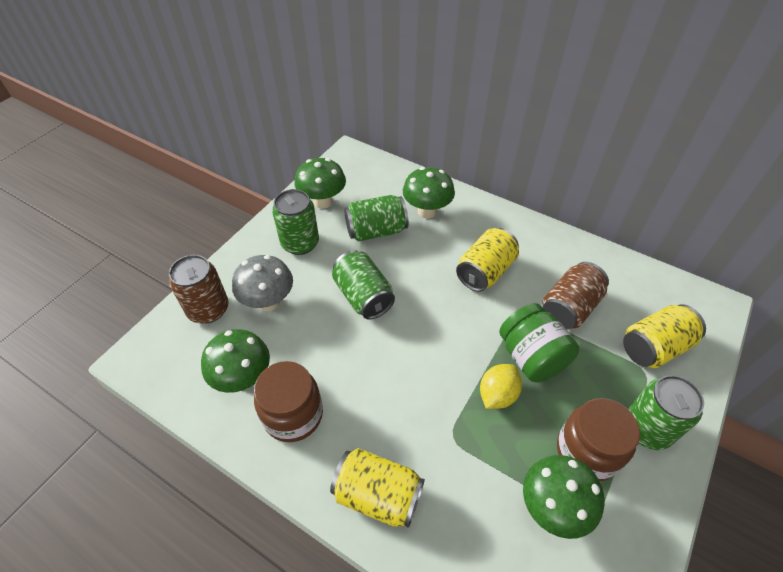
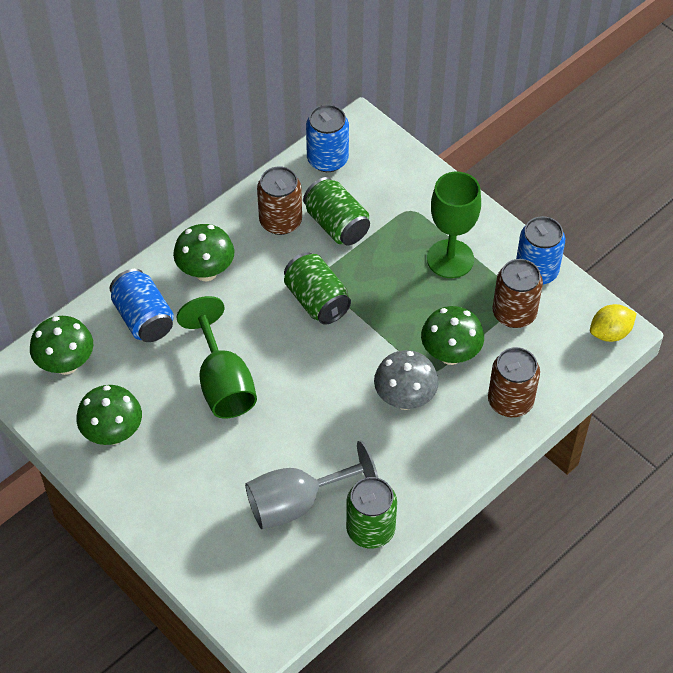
blue can: none = 0 -> [110,269,174,342] [306,105,349,172] [516,216,565,284] = 3
brown can: [169,255,229,324] [542,262,609,329] = 2 -> [257,166,302,235] [488,347,540,417] [492,259,543,328] = 3
brown jar: [254,361,323,442] [557,398,640,481] = 2 -> none = 0
green can: [272,189,319,255] [332,250,395,320] [344,195,409,242] [628,375,704,450] = 4 -> [284,252,351,325] [303,177,370,245] [346,477,397,548] = 3
green goblet: none = 0 -> [177,296,257,419] [427,172,481,278] = 2
green jar: [499,303,579,383] = 1 -> none = 0
grey goblet: none = 0 -> [245,440,378,529] = 1
yellow can: [330,448,425,528] [456,228,519,292] [623,304,706,368] = 3 -> none = 0

